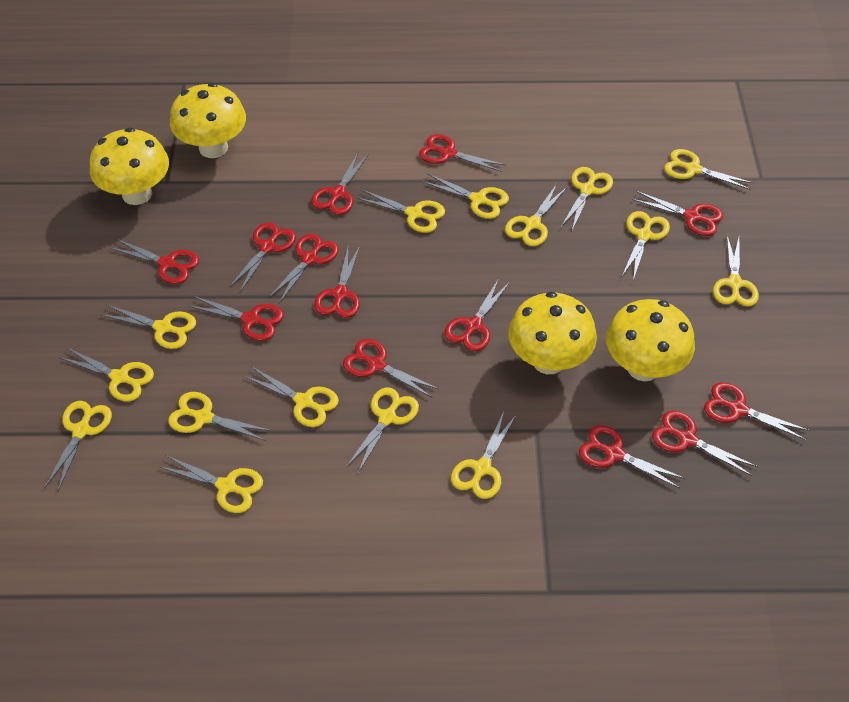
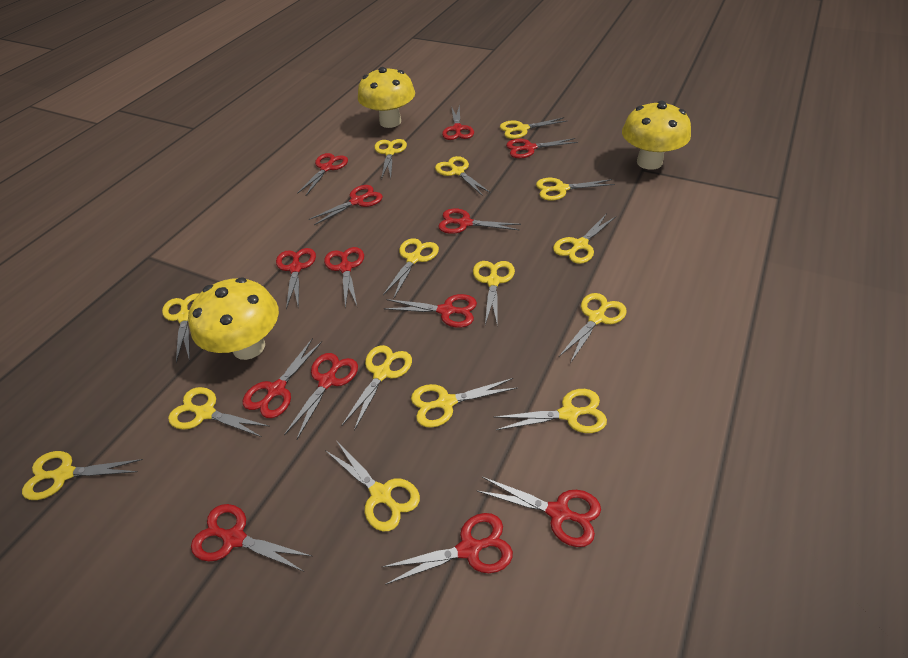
yellow mushroom: [90,128,169,205] [170,83,246,158] [508,292,597,374] [606,299,695,381] = 4 -> [188,278,279,360] [358,67,415,128] [622,101,691,170] = 3

